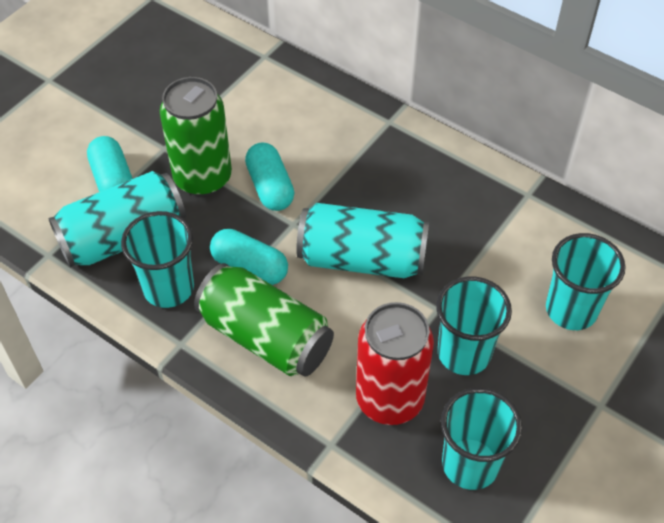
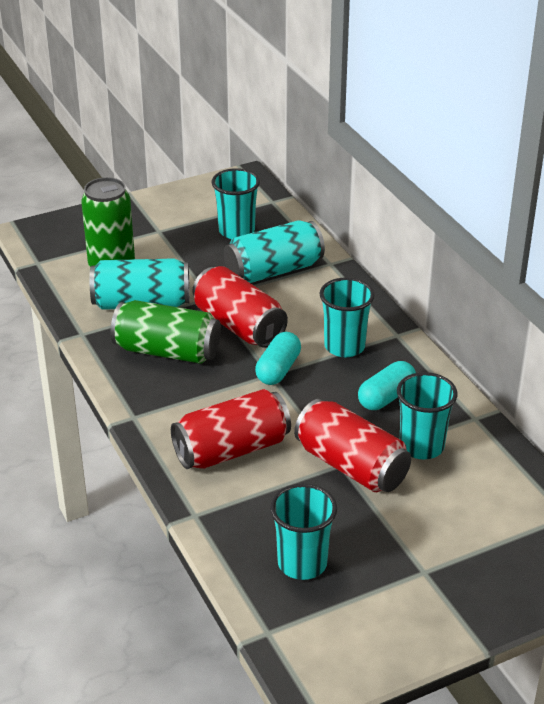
red can: [356,302,434,425] = 1 -> [171,389,291,469] [192,266,288,347] [294,399,411,492] = 3
turquoise capsule: [87,136,133,192] [210,229,288,285] [245,143,294,211] = 3 -> [255,332,301,385] [358,361,416,410] = 2

